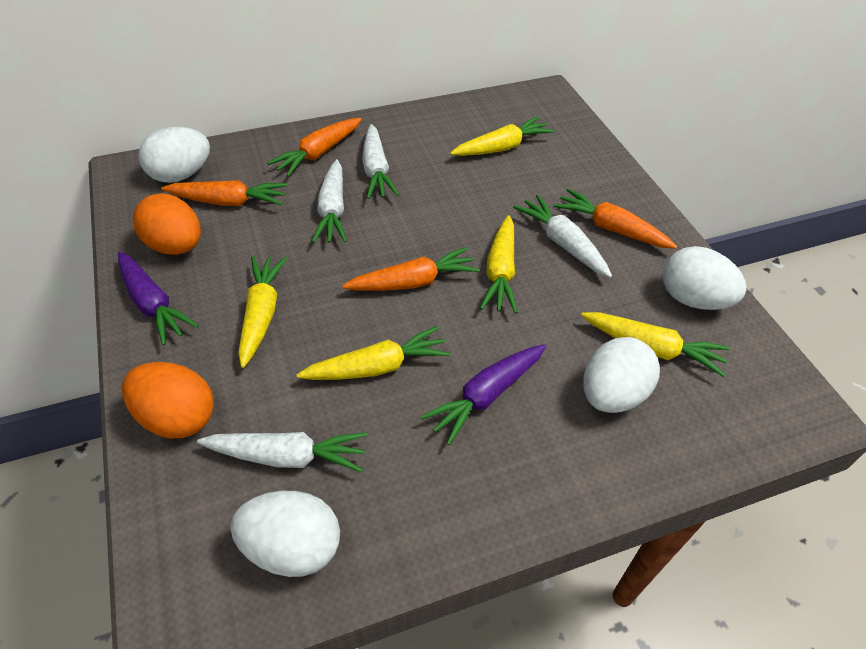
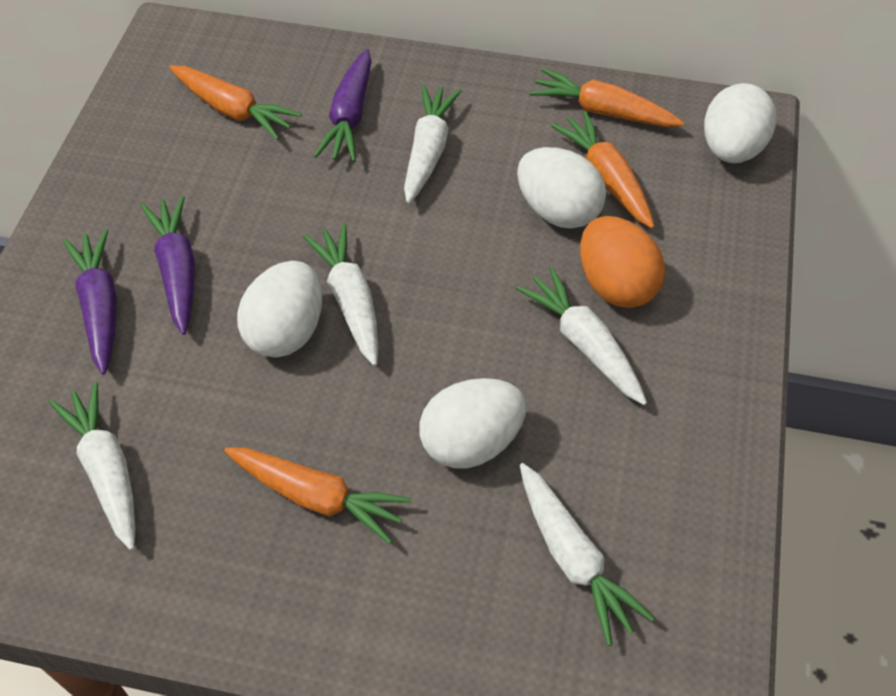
orange egg: [122,362,214,438] [133,193,201,255] = 2 -> [580,216,665,308] = 1
purple carrot: [118,252,199,346] [420,344,546,445] = 2 -> [63,229,117,374] [141,195,195,335] [314,49,371,162] = 3
white carrot: [197,432,367,472] [312,159,347,243] [362,124,399,199] [513,195,612,278] = 4 -> [49,382,135,550] [303,223,378,366] [404,84,462,203] [516,267,647,405] [520,463,654,646] = 5
yellow carrot: [238,256,287,368] [297,326,451,380] [450,116,555,156] [480,215,518,313] [581,312,730,377] = 5 -> none = 0

